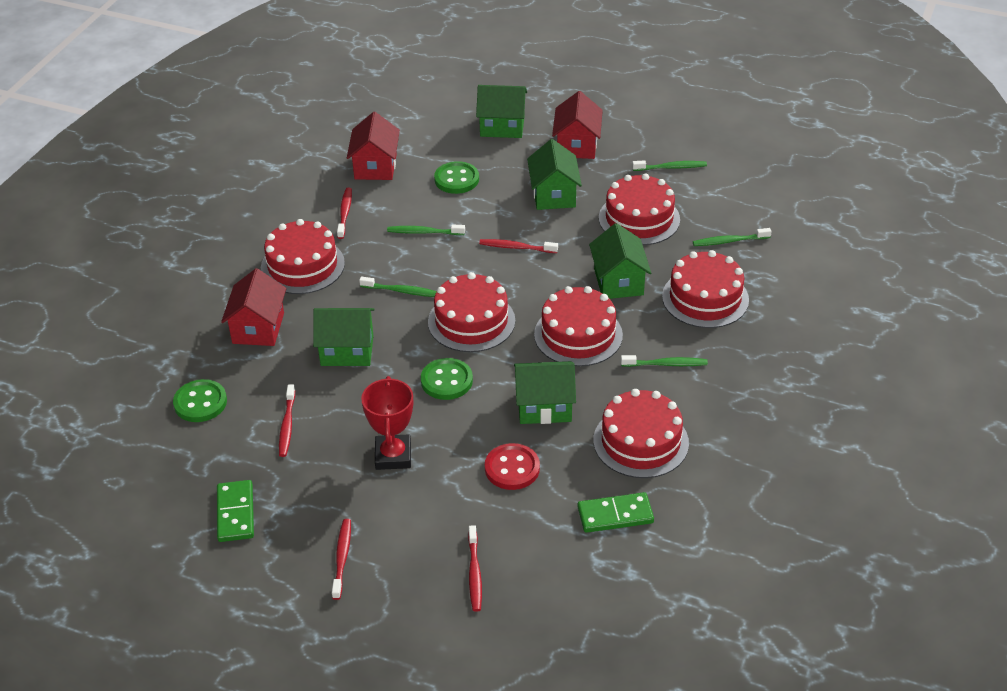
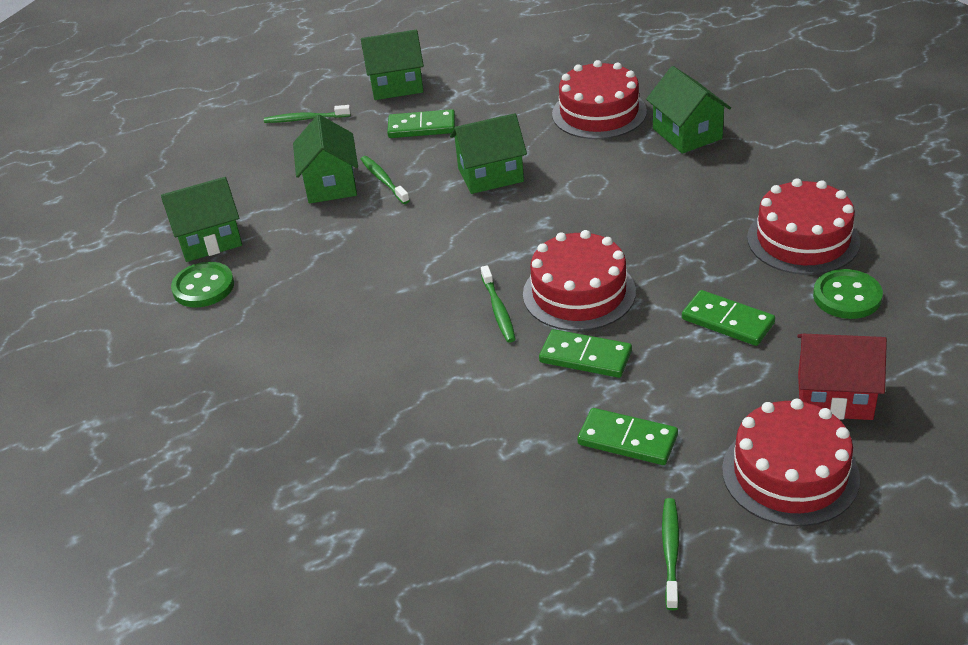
green button: [173,379,227,422] [421,358,473,400] [434,161,479,194] = 3 -> [171,262,234,308] [813,269,883,319] = 2
green domino: [217,480,254,542] [577,492,654,533] = 2 -> [387,109,455,138] [539,329,632,378] [577,408,678,465] [682,290,775,346] = 4
green toothbrush: [359,277,437,297] [387,225,465,235] [621,355,708,367] [632,160,707,171] [693,228,772,246] = 5 -> [264,105,351,123] [361,156,410,204] [481,265,516,343] [662,498,679,610] = 4
red button: [485,443,540,490] = 1 -> none = 0
red cake: [261,219,345,294] [428,272,515,352] [534,286,623,366] [593,389,689,478] [599,173,680,245] [662,250,749,328] = 6 -> [523,230,636,331] [552,60,647,139] [722,399,860,526] [747,179,860,275] = 4
red house: [221,268,286,346] [347,112,400,180] [552,91,603,159] = 3 -> [797,334,887,420] = 1
red toothbrush: [279,384,295,457] [332,519,351,600] [337,188,352,239] [468,525,482,612] [479,239,558,253] = 5 -> none = 0
red trophy: [361,376,413,470] = 1 -> none = 0

